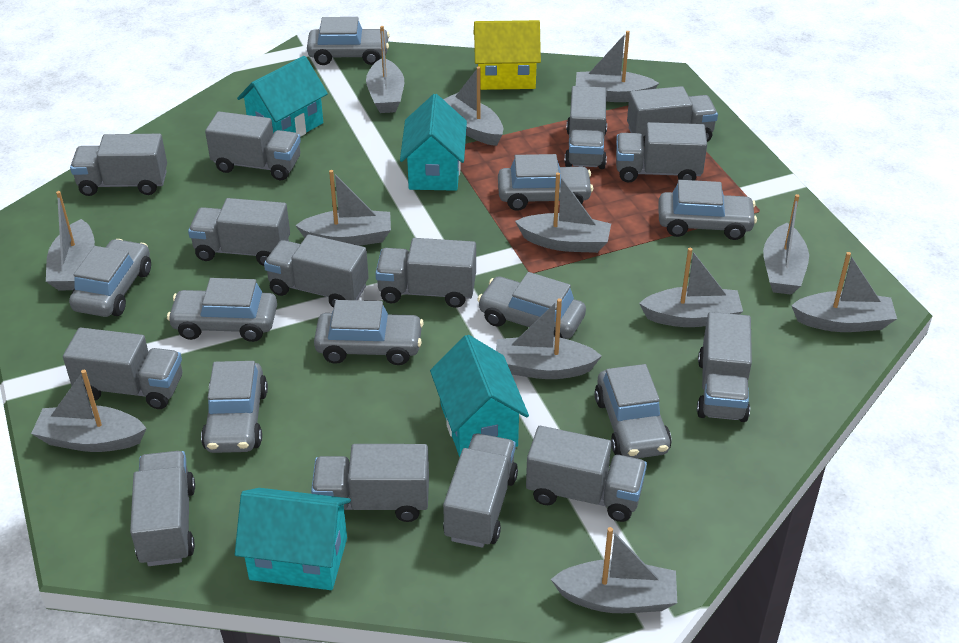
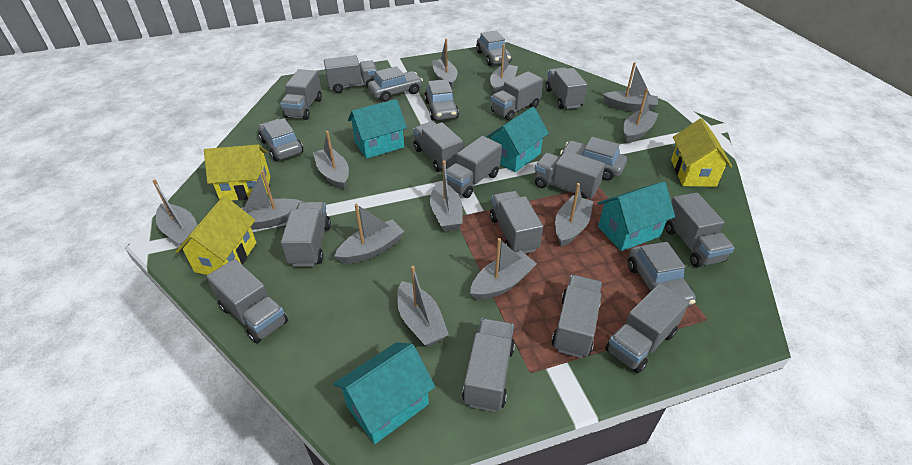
grey car: [69,239,151,317] [167,278,277,342] [201,361,268,453] [307,17,390,65] [314,300,424,365] [477,272,586,339] [498,154,593,211] [595,364,672,458] [658,180,757,240] = 9 -> [259,118,303,161] [368,66,423,102] [424,79,459,121] [476,31,511,66] [560,137,627,180] [628,242,696,307] = 6
yellow house: [473,20,541,90] = 1 -> [176,196,256,275] [204,144,270,201] [671,118,732,187] = 3

